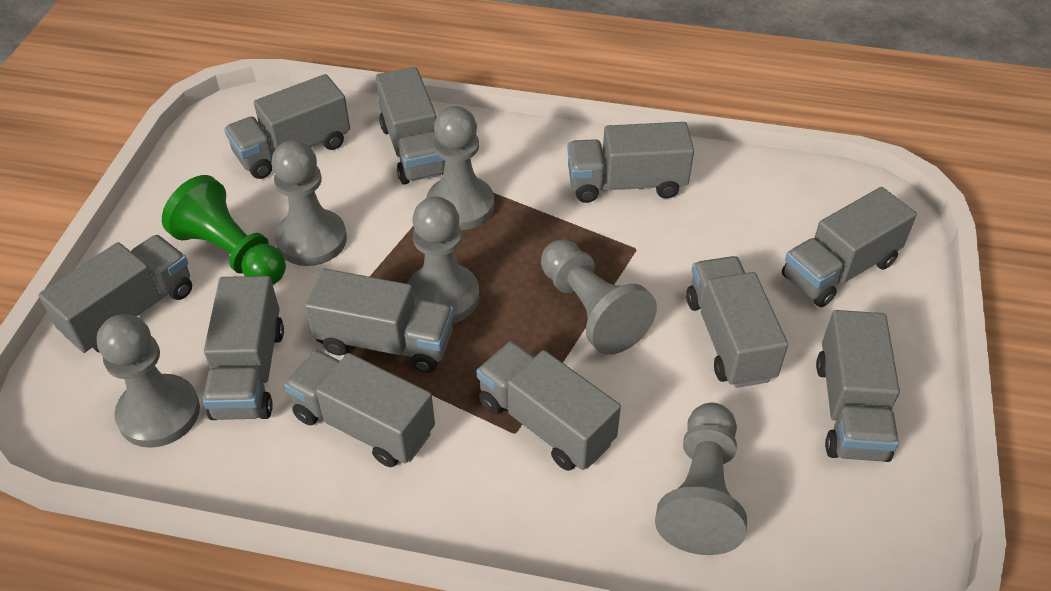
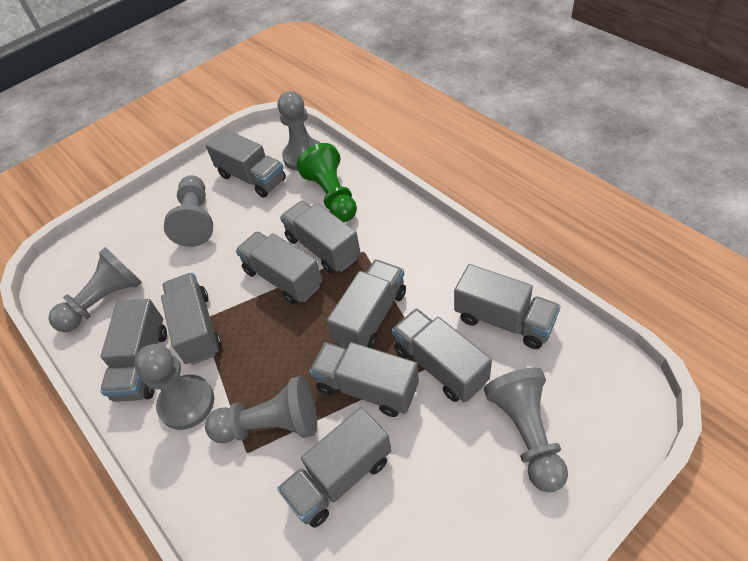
grey truck: [38,235,192,353] [203,276,284,420] [224,74,350,179] [284,350,435,467] [305,269,454,373] [376,67,445,185] [477,341,621,471] [567,122,694,203] [686,256,788,388] [782,187,917,307] [816,310,900,462] = 11 -> [100,299,167,402] [161,273,222,365] [206,129,286,198] [236,231,322,305] [277,407,392,528] [280,201,360,274] [309,342,419,417] [327,260,406,349] [392,308,492,403] [454,264,561,349] = 10

